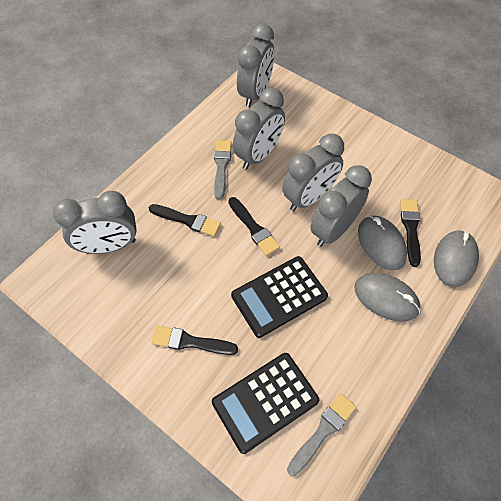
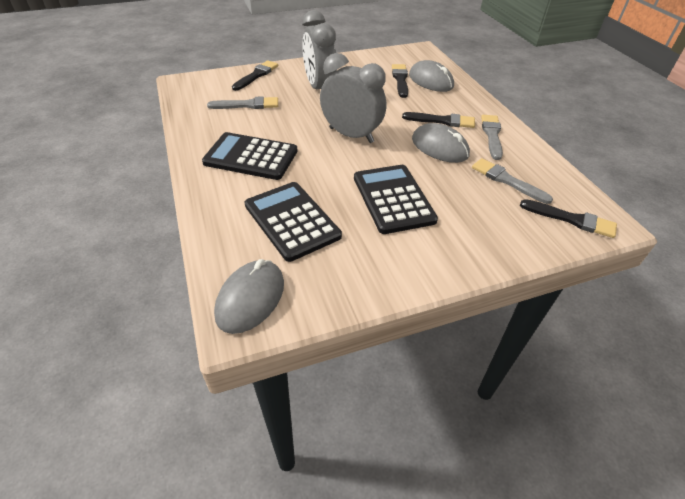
black calculator: [212,353,319,454] [231,256,328,338] = 2 -> [202,132,297,180] [245,182,342,262] [354,165,438,234] = 3
grey brush: [214,141,231,199] [287,393,356,476] = 2 -> [207,96,278,109] [472,158,553,204] [481,115,503,160] = 3
grey clock: [53,191,137,254] [233,88,285,169] [237,24,274,107] [282,134,344,211] [310,165,372,247] = 5 -> [302,10,337,89] [320,53,386,143] = 2

